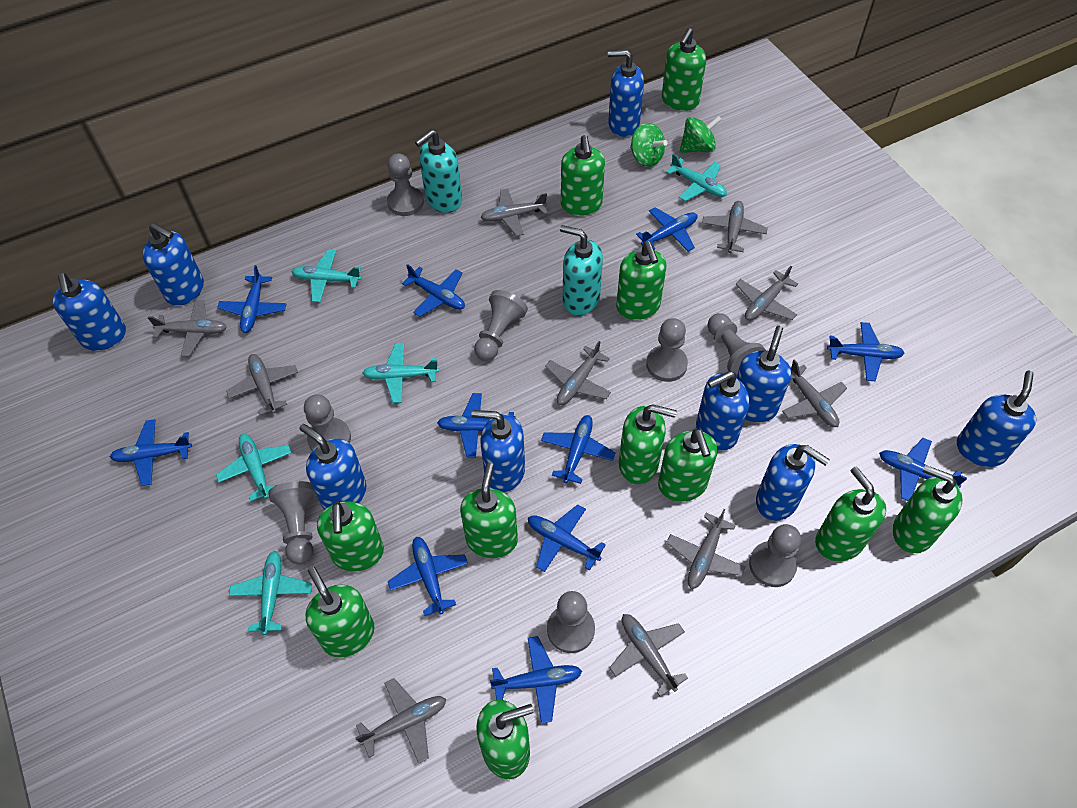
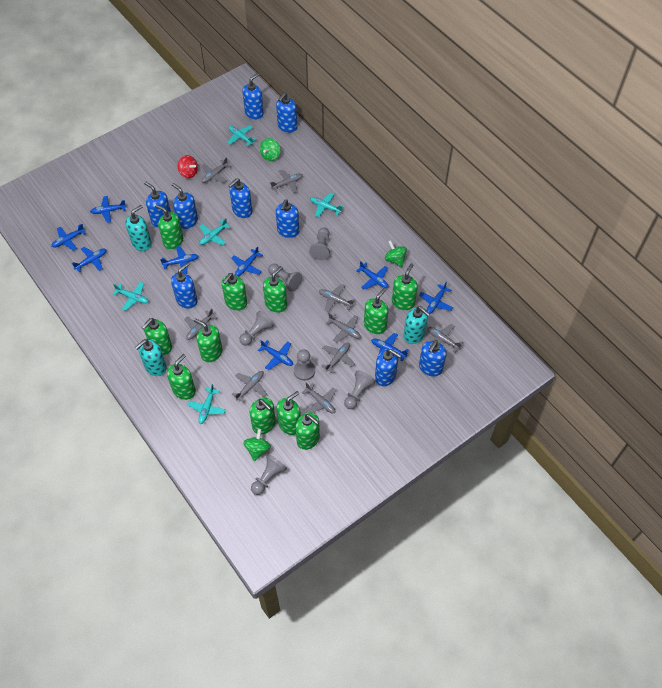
blue plane: [110,419,192,486] [217,265,286,333] [388,537,468,616] [402,264,465,317] [437,393,516,458] [490,636,582,724] [528,504,606,572] [541,415,616,484] [636,207,697,252] [827,322,905,381] [879,438,967,501] = 11 -> [51,224,86,251] [72,247,107,272] [90,196,126,223] [160,246,198,274] [231,246,263,277] [258,340,293,370] [357,261,388,290] [371,333,409,361] [419,282,453,314] = 9
green spinning top: [630,123,667,167] [680,116,722,153] = 2 -> [243,429,271,461] [260,138,281,161] [385,240,407,267] = 3
grey pawn: [268,481,315,564] [304,394,351,451] [387,153,424,216] [474,290,528,361] [547,591,595,653] [646,318,688,382] [708,313,766,374] [749,524,801,587] = 8 -> [239,311,274,346] [251,454,287,495] [268,264,302,292] [294,349,315,381] [309,227,330,260] [344,370,376,409] = 6
grey plane: [148,300,227,356] [226,354,298,415] [356,678,446,764] [481,188,548,236] [545,341,611,405] [609,614,688,697] [666,509,745,589] [702,201,768,253] [736,266,798,321] [782,359,847,427] = 10 -> [184,309,217,340] [202,157,231,183] [232,371,267,403] [269,170,303,193] [302,383,337,414] [319,284,355,312] [321,342,355,374] [326,313,361,343] [427,324,463,353] = 9
red spinning top: none = 0 -> [178,155,198,178] = 1
turquoise soap dispenser: [415,130,462,213] [560,225,603,315] = 2 -> [125,205,152,251] [135,339,167,376] [404,306,430,344] = 3

